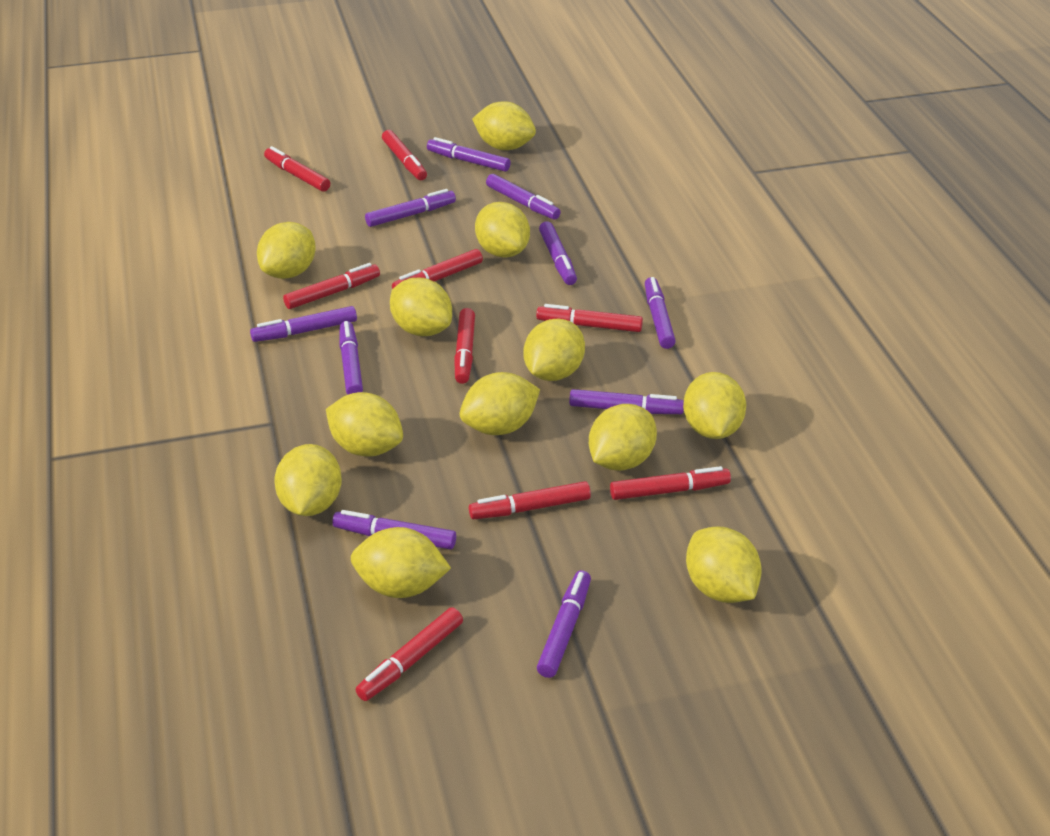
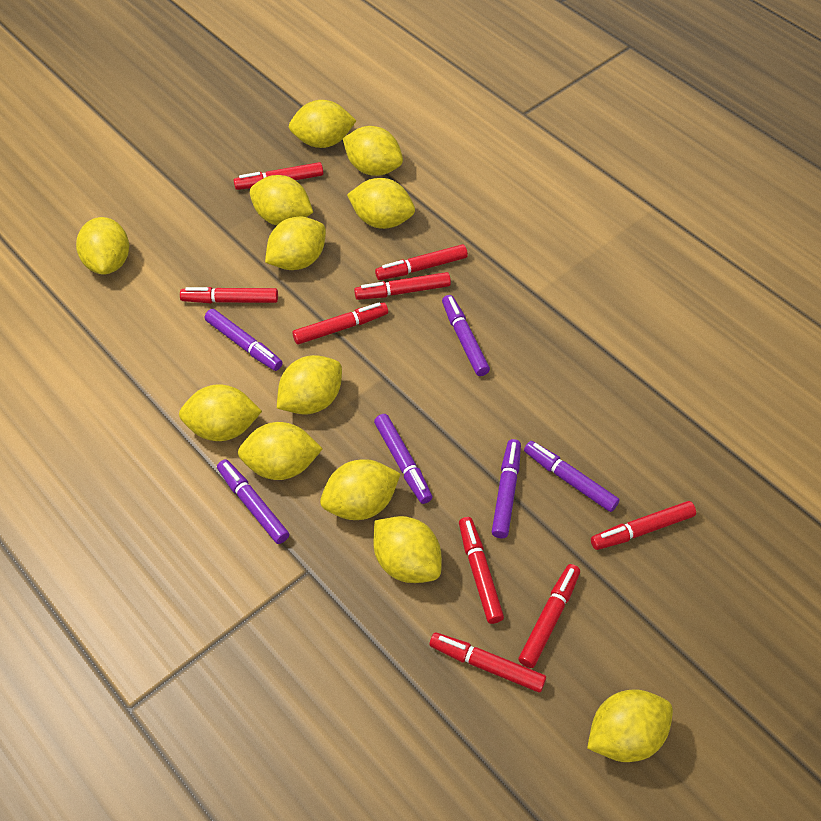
purple marker: [250,306,357,342] [332,510,456,550] [340,321,363,394] [365,189,456,227] [427,137,511,172] [486,174,561,220] [537,570,591,678] [539,221,577,285] [569,389,684,414] [645,277,676,349] = 10 -> [205,309,283,371] [217,459,289,544] [374,414,432,504] [442,295,490,376] [492,439,521,538] [524,441,620,512] = 6

